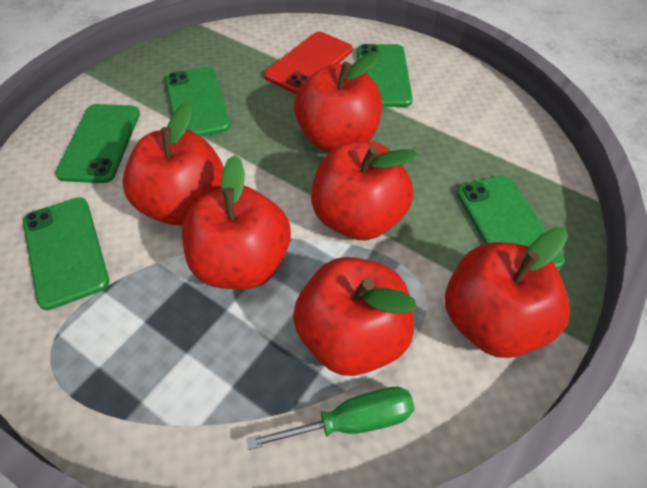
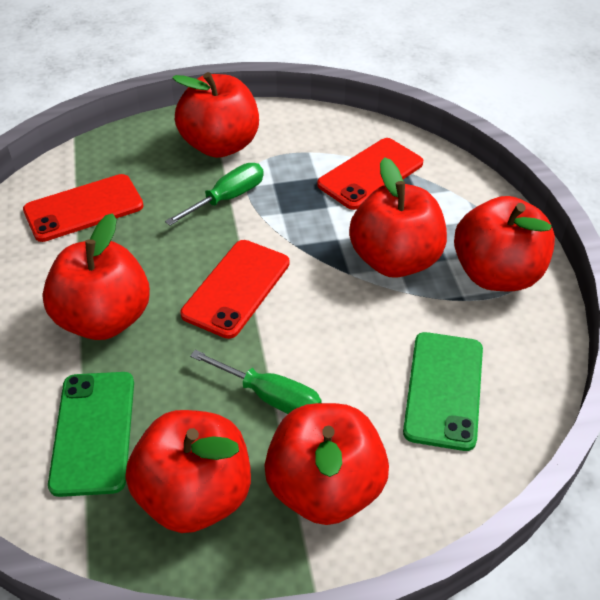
green phone: [23,197,109,310] [55,104,140,183] [165,67,230,137] [357,44,413,107] [457,175,565,269] = 5 -> [48,372,134,497] [403,332,483,451] = 2
green screwdriver: [246,387,415,450] = 1 -> [165,163,264,226] [190,350,322,414] = 2
red phone: [264,32,352,94] = 1 -> [23,174,144,242] [180,240,290,339] [317,138,423,210] = 3

